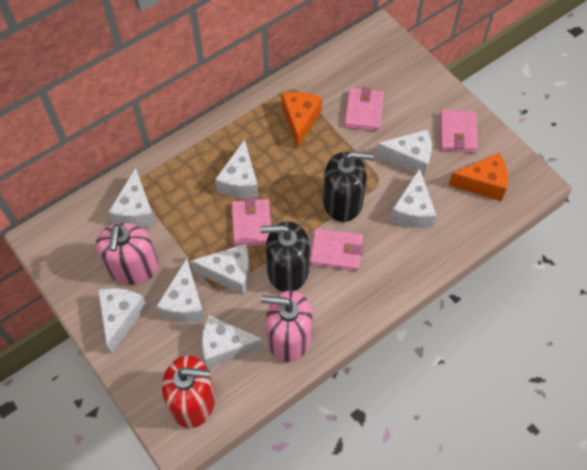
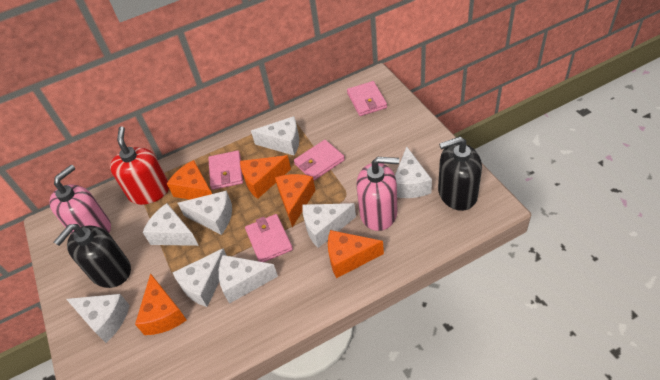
orange cheese: [282,92,322,149] [448,153,508,201] = 2 -> [135,273,186,335] [167,160,212,200] [240,155,291,199] [275,174,316,227] [328,230,384,278] = 5

